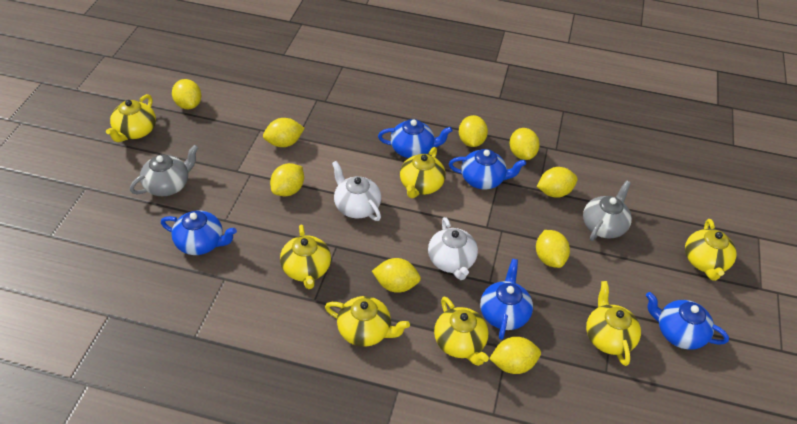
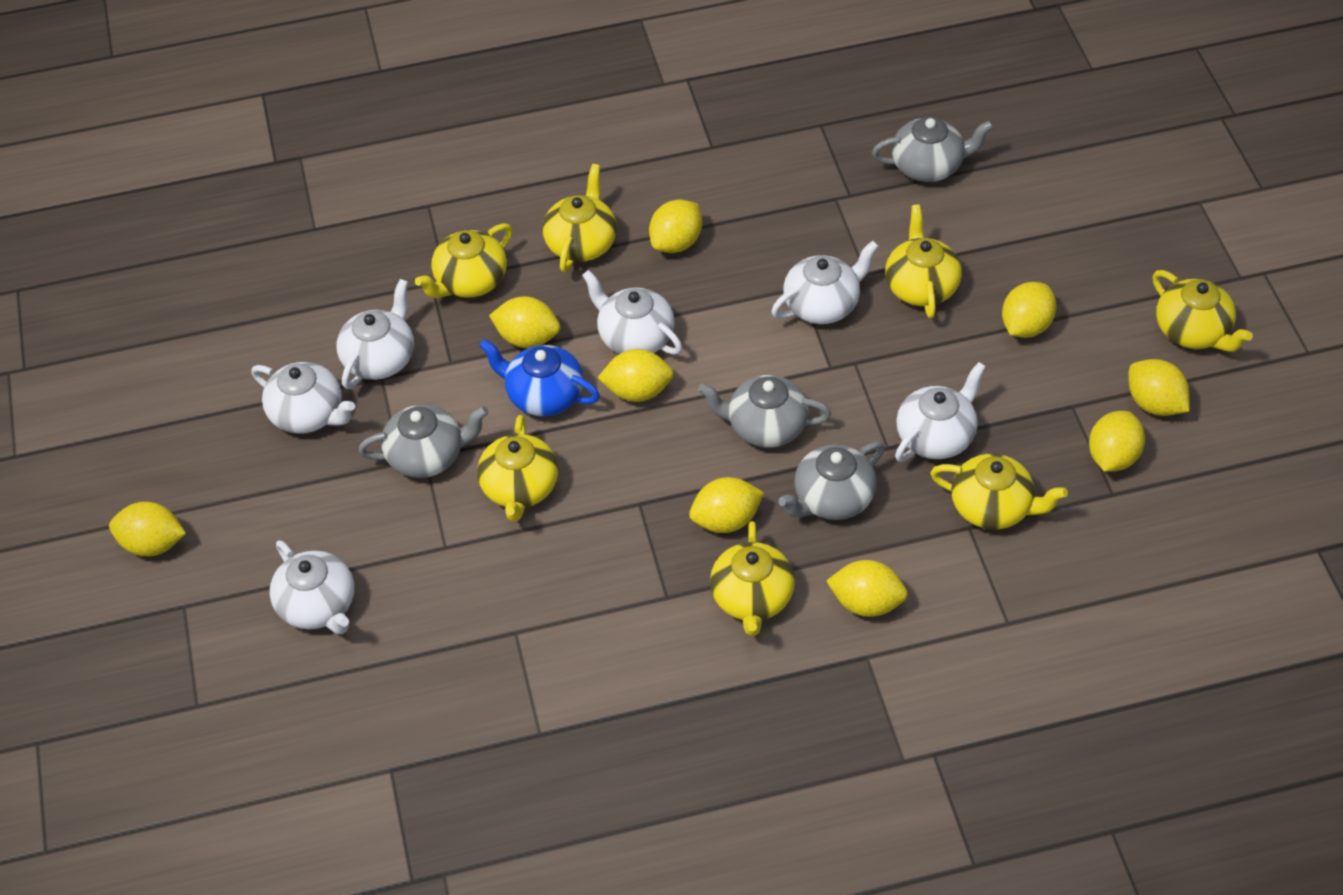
blue teapot: [161,210,237,255] [378,119,453,158] [449,149,526,190] [480,259,533,340] [646,292,729,350] = 5 -> [479,339,600,416] = 1
grey teapot: [130,145,198,196] [583,180,632,241] = 2 -> [359,404,488,478] [698,375,831,448] [779,442,885,520] [872,117,994,182] = 4
white teapot: [332,161,381,221] [428,217,478,280] = 2 -> [251,362,355,434] [270,540,354,634] [336,279,414,389] [582,270,683,355] [771,241,879,324] [895,362,986,462] = 6

